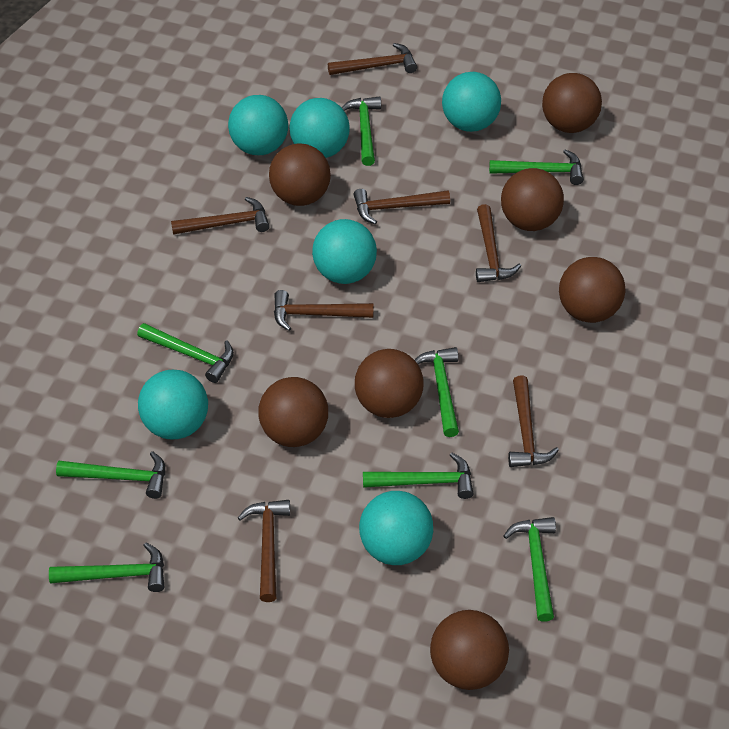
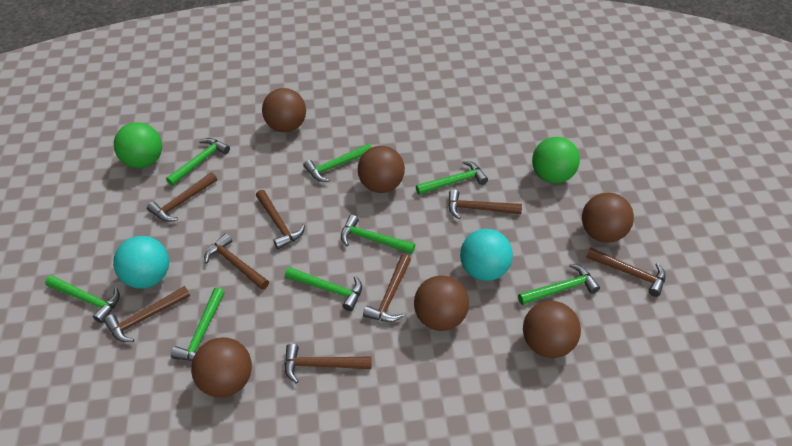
brown ball: [258,377,328,447] [269,144,331,206] [355,349,424,418] [430,610,509,690] [501,168,564,231] [542,73,602,133] [559,257,625,323] = 7 -> [191,337,252,398] [262,88,306,132] [358,146,405,193] [414,275,469,331] [523,301,581,358] [582,193,634,243] = 6
brown hammer: [171,197,270,235] [238,500,290,602] [274,290,374,331] [328,43,417,75] [353,189,450,225] [476,204,521,282] [508,376,559,467] = 7 -> [104,286,190,342] [147,172,217,222] [204,233,269,290] [256,190,305,249] [285,344,372,384] [363,254,411,322] [448,189,522,219] [586,247,666,297] = 8
green ball: none = 0 -> [114,122,162,168] [532,137,580,183] = 2
turquoise ball: [138,370,208,439] [228,95,288,155] [290,98,350,158] [312,219,377,284] [359,491,433,565] [442,72,501,132] = 6 -> [113,236,169,289] [460,229,513,281] = 2

